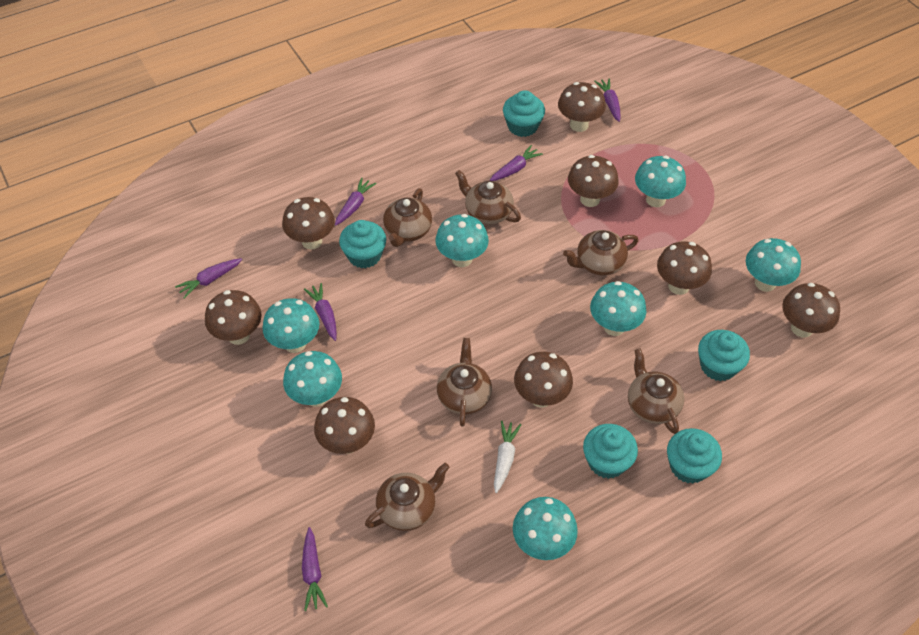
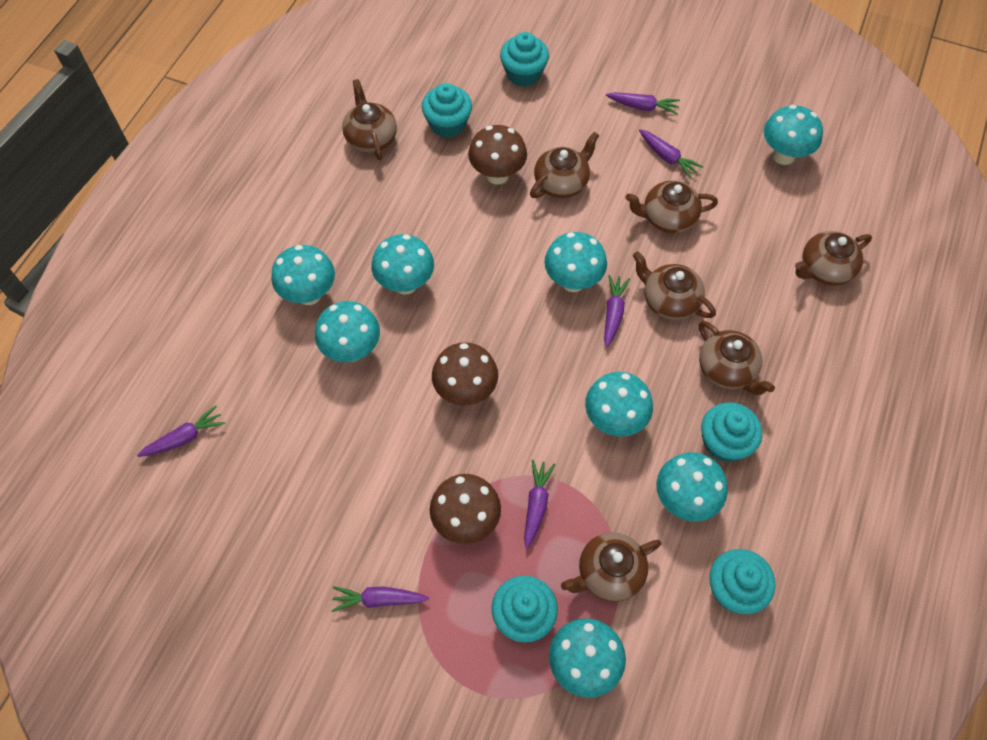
brown mushroom: [205,290,262,345] [282,197,335,250] [314,397,375,454] [514,352,573,407] [558,82,606,132] [568,155,619,207] [657,241,712,295] [782,283,840,338] = 8 -> [429,474,501,544] [432,342,498,406] [468,125,527,185] = 3
brown teapot: [365,463,450,531] [383,188,432,247] [437,338,492,427] [455,170,521,224] [563,230,639,275] [628,348,684,434] = 6 -> [342,79,397,160] [530,132,600,198] [561,532,661,602] [625,180,718,233] [633,251,716,320] [699,321,775,395] [795,231,872,286] = 7
turquoise mushroom: [262,298,319,353] [283,351,342,407] [435,214,489,267] [513,497,578,560] [590,281,646,336] [635,156,686,207] [746,238,801,292] = 7 -> [271,245,335,305] [315,301,380,362] [371,234,434,295] [544,232,607,292] [549,618,626,698] [585,372,653,437] [656,452,728,521] [763,105,823,165] = 8
white carrot: [494,421,521,493] = 1 -> none = 0

